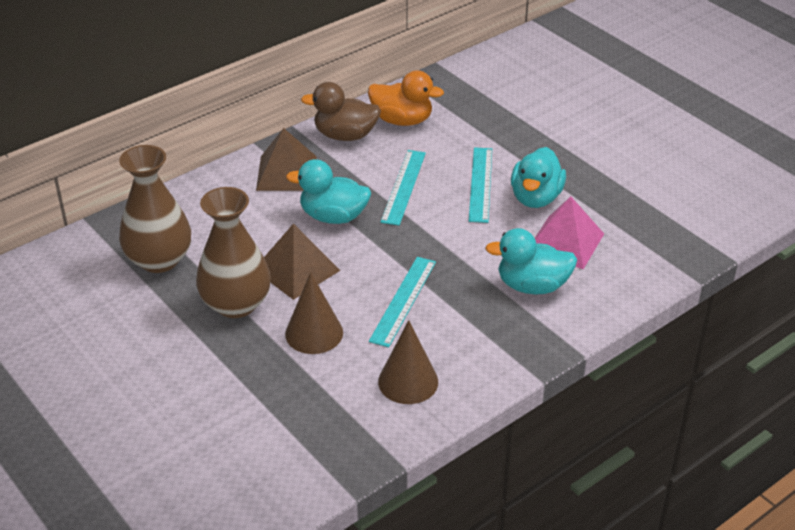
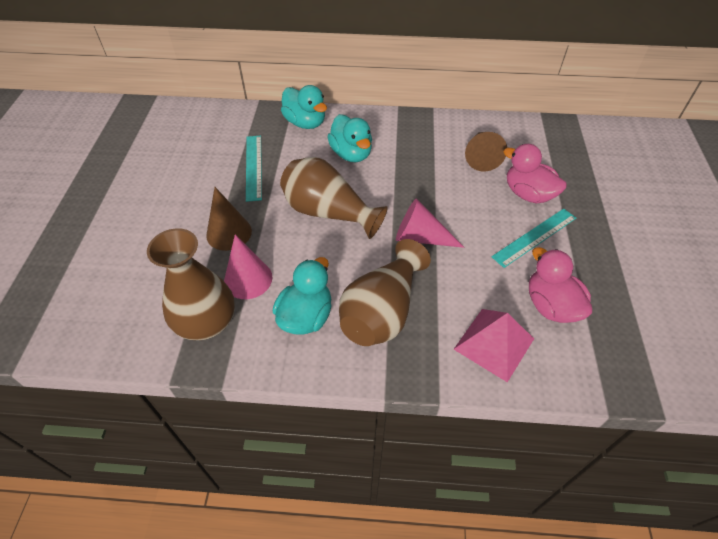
brown duck: [301,82,381,141] = 1 -> none = 0
brown pyramid: [256,128,317,191] [264,223,341,300] = 2 -> none = 0
brown vase: [119,145,191,273] [196,187,271,318] = 2 -> [147,228,235,340] [280,157,388,239] [339,239,431,346] = 3
orange duck: [368,70,444,126] = 1 -> none = 0
pink cone: none = 0 -> [224,235,272,299] [396,199,464,248] = 2
pink duck: none = 0 -> [503,144,567,203] [529,247,592,323] = 2
turquoise ruler: [369,257,436,347] [380,150,426,226] [469,147,492,223] = 3 -> [246,135,262,202] [491,208,576,268] = 2

